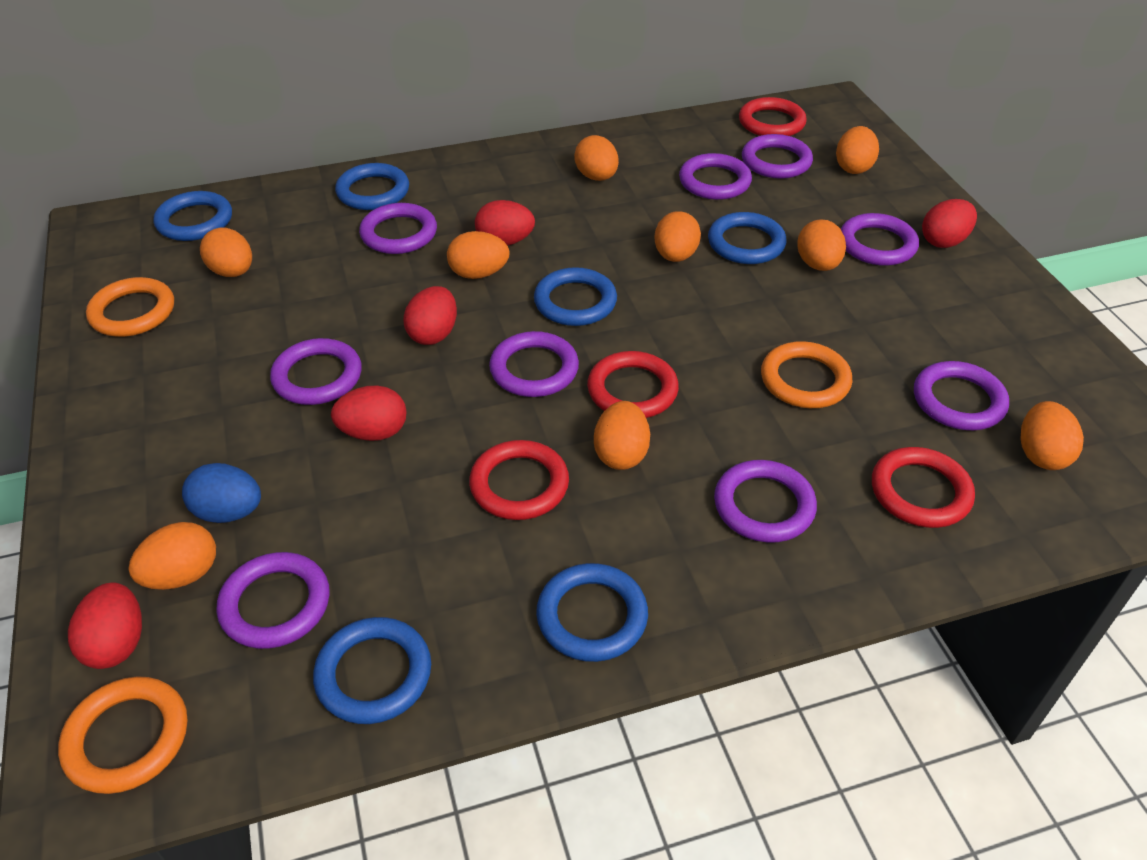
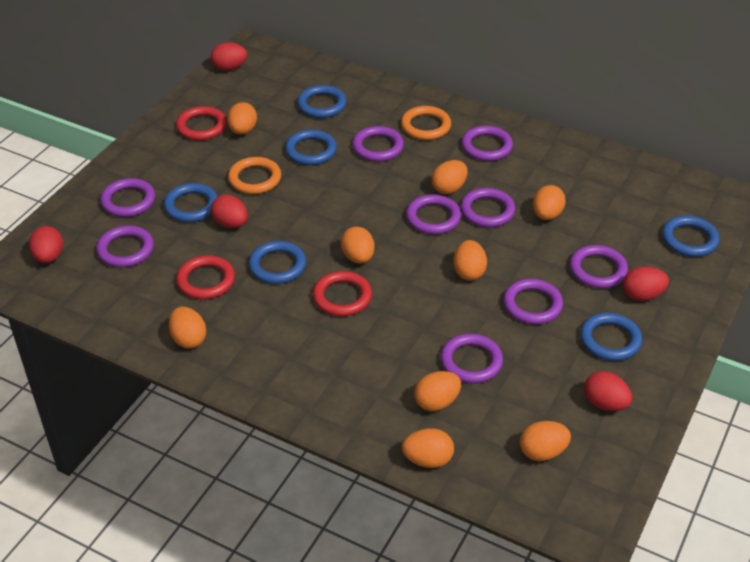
blue egg: [182,463,261,523] = 1 -> none = 0
orange ring: [58,676,187,794] [86,277,174,337] [761,341,852,408] = 3 -> [228,157,281,194] [401,106,451,140] = 2
red ring: [469,440,569,520] [587,351,679,418] [739,97,807,136] [872,447,975,528] = 4 -> [176,106,227,140] [176,255,235,299] [313,271,372,316] = 3

